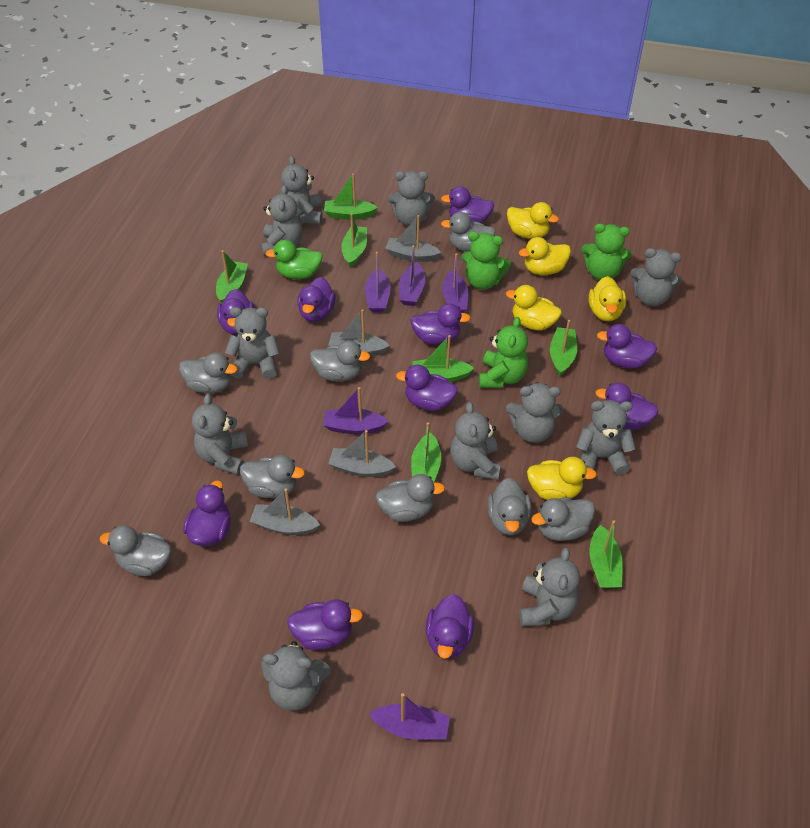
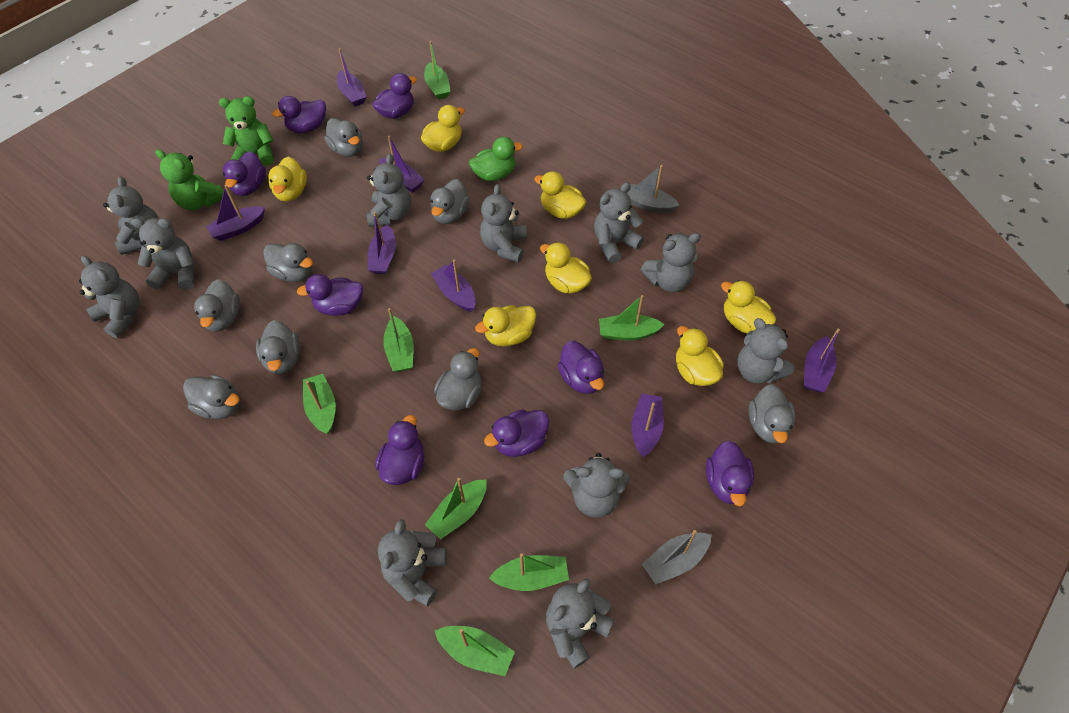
green teddy bear: [461,231,511,290] [479,317,528,388] [581,223,632,280] = 3 -> [156,149,224,210] [219,96,274,166] = 2
grey boat: [250,489,320,535] [328,309,390,356] [328,430,396,477] [385,215,441,262] = 4 -> [627,165,680,213] [642,530,712,584] = 2
purple boat: [323,387,389,435] [365,252,391,313] [369,693,450,740] [399,245,425,306] [442,253,468,313] = 5 -> [206,185,265,241] [337,48,366,107] [368,212,396,274] [379,136,424,193] [431,260,476,312] [632,393,664,457] [804,329,840,392] = 7
purple duck: [183,480,231,546] [217,289,255,335] [287,599,363,650] [297,277,336,322] [396,365,458,411] [410,303,470,345] [425,594,474,659] [441,186,494,223] [595,382,658,430] [597,324,657,369] = 10 -> [223,151,266,196] [272,96,326,133] [297,274,363,316] [372,73,417,119] [375,415,425,485] [484,409,549,457] [558,341,604,394] [706,440,754,506] = 8
yellow duck: [506,285,562,330] [507,202,559,239] [519,237,571,275] [527,457,597,500] [589,276,626,321] = 5 -> [269,157,307,202] [421,105,465,152] [475,305,536,346] [534,171,586,219] [540,242,592,294] [676,326,724,386] [721,280,776,334] = 7

